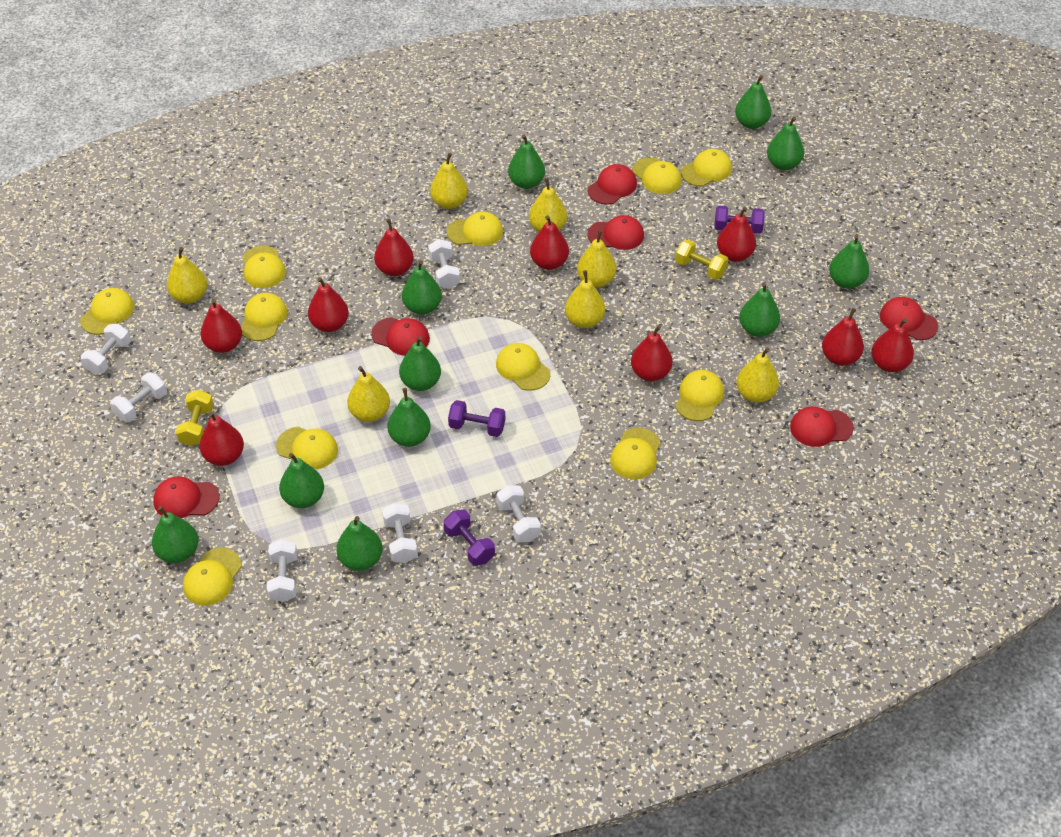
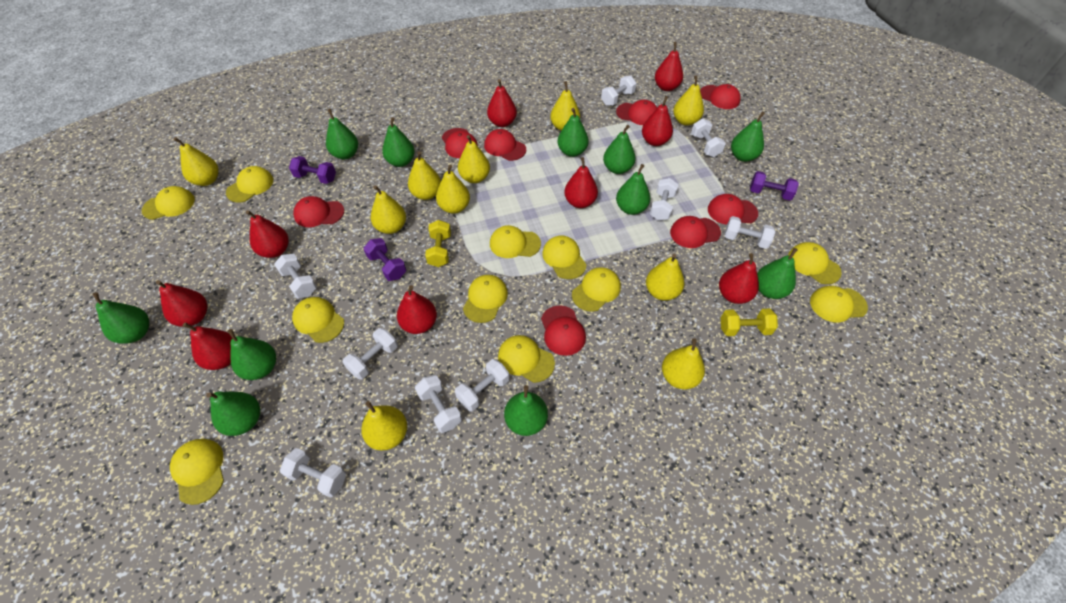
red cap: [153,476,219,518] [371,317,430,356] [588,164,637,205] [588,215,644,250] [790,407,854,447] [880,297,938,340] = 6 -> [293,196,344,227] [442,128,478,158] [484,129,526,161] [541,305,586,356] [616,100,657,125] [670,216,721,248] [700,84,741,109] [708,194,758,225] = 8
white dumbbell: [81,324,131,374] [110,373,167,422] [267,539,297,602] [382,503,418,563] [428,239,460,289] [497,485,541,542] = 6 -> [274,254,317,298] [280,448,346,498] [343,328,398,380] [415,375,462,433] [455,359,509,412] [601,76,637,106] [650,178,679,221] [691,119,726,157] [724,216,776,249] = 9
yellow pear: [167,247,207,304] [347,366,390,422] [430,153,468,209] [529,178,567,232] [565,270,605,328] [577,230,616,288] [737,348,779,403] = 7 -> [174,137,219,186] [361,401,407,450] [371,185,406,234] [408,151,441,200] [436,165,470,214] [458,135,490,183] [550,81,580,131] [646,254,684,301] [662,338,705,389] [673,75,704,126] = 10

